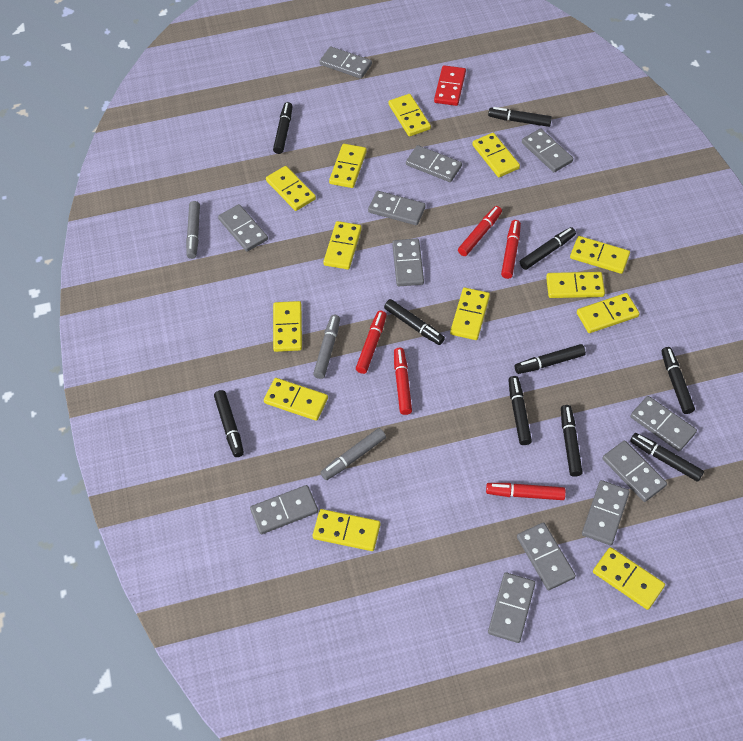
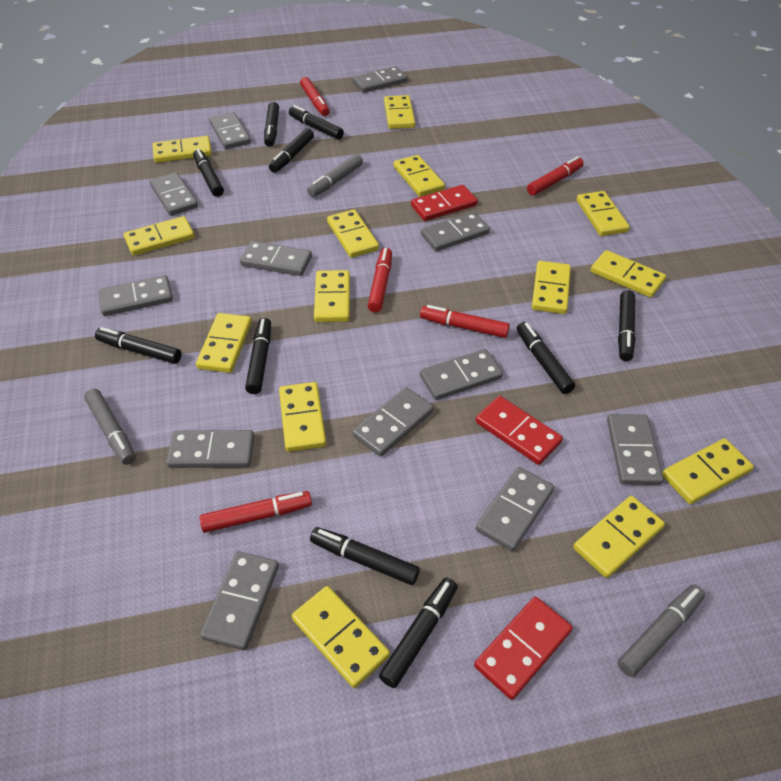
red domino: [434,65,466,106] = 1 -> [411,185,478,221] [474,597,573,700] [475,396,563,465] = 3
yellow domino: [264,378,328,421] [266,166,316,211] [273,301,302,352] [313,509,380,551] [323,221,362,270] [329,144,367,188] [389,94,431,137] [450,288,490,340] [472,133,520,177] [546,272,605,298] [570,236,630,274] [577,293,640,333] [593,547,665,610] = 13 -> [124,216,195,256] [153,136,212,163] [196,313,252,373] [279,382,326,452] [292,586,390,688] [314,270,350,322] [327,209,379,258] [384,95,415,129] [394,155,445,197] [532,261,571,314] [573,496,665,578] [577,191,630,236] [590,250,666,298] [662,438,754,504] = 14

